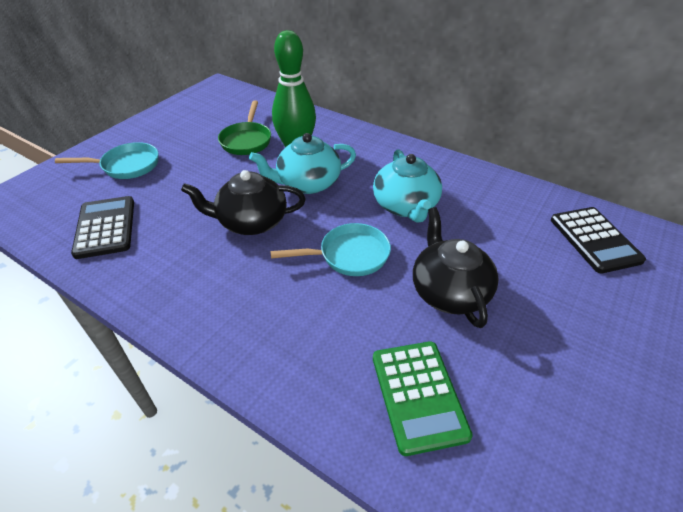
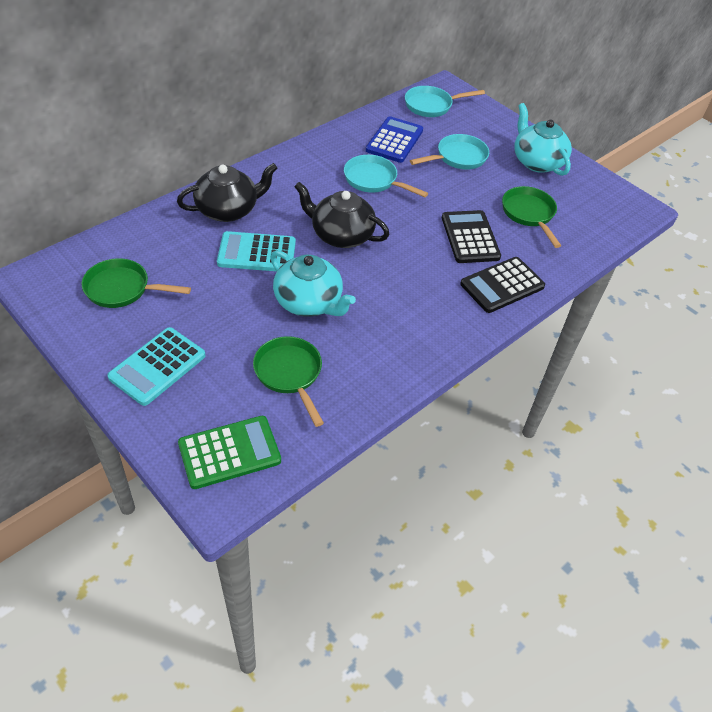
blue calculator: none = 0 -> [366,116,423,163] = 1
green bowling pin: [272,30,316,148] = 1 -> none = 0
green pan: [218,100,271,155] = 1 -> [82,258,191,308] [253,336,324,427] [502,186,561,248] = 3
turquoise calculator: none = 0 -> [107,327,206,406] [217,231,296,271] = 2
turquoise pan: [55,142,159,179] [270,223,391,276] = 2 -> [344,155,428,197] [405,86,485,117] [410,134,489,170] = 3

